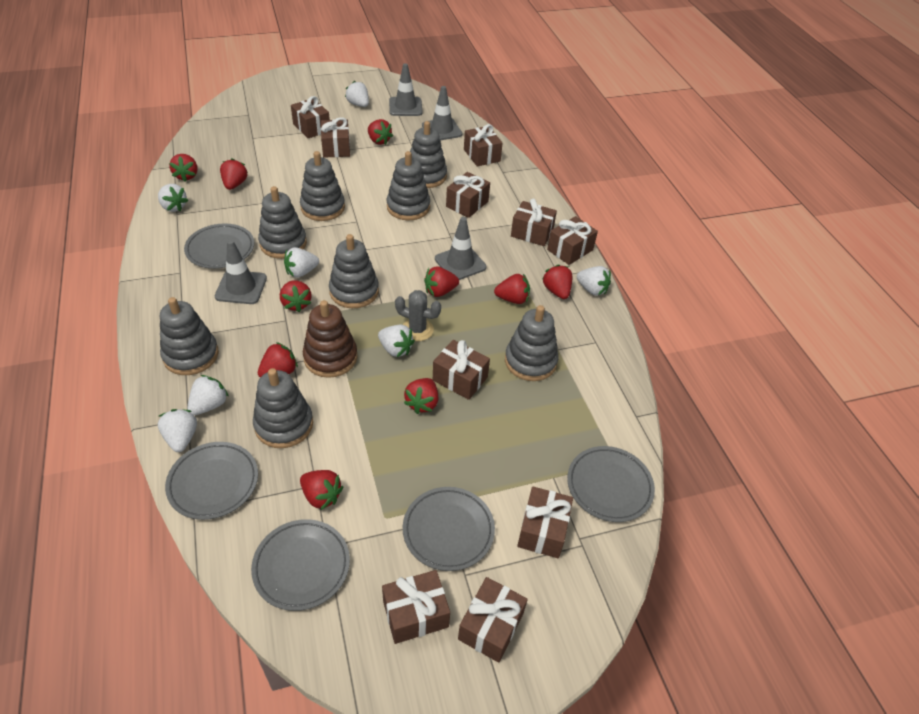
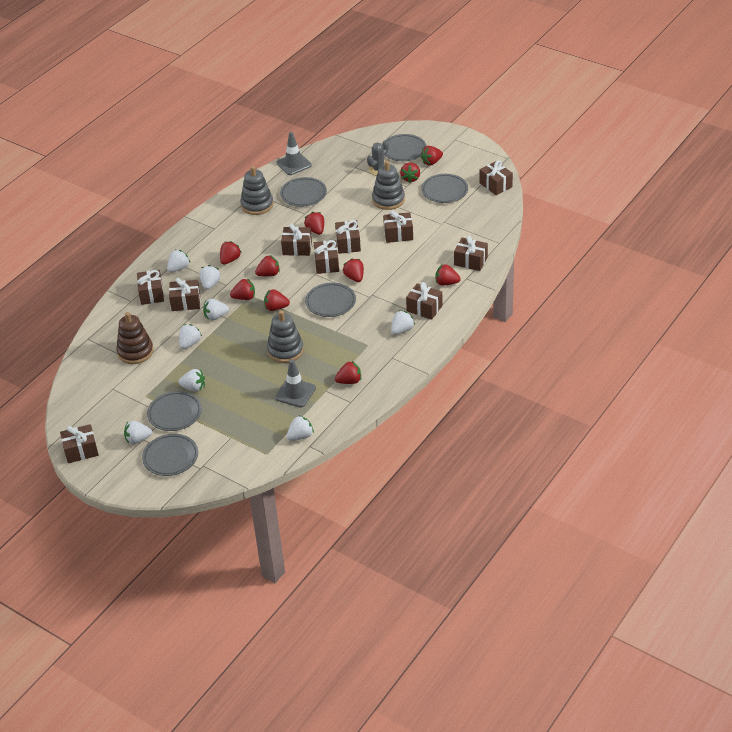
grey plate: [165,442,258,520] [184,223,255,269] [251,519,350,611] [403,487,495,571] [567,446,655,522] = 5 -> [142,434,198,476] [147,391,202,431] [280,177,327,206] [305,283,356,317] [385,134,426,161] [421,174,468,203] = 6
grey stacking toy: [160,297,219,375] [253,368,313,448] [258,186,307,259] [300,151,345,221] [329,234,379,308] [387,151,430,220] [410,121,447,188] [505,305,559,381] = 8 -> [240,166,273,215] [267,310,304,363] [372,161,405,210] = 3
grey traffic cone: [215,240,267,304] [389,63,423,116] [422,86,463,141] [435,217,487,280] = 4 -> [275,359,316,408] [276,132,312,175] = 2
white strawberry: [158,184,189,212] [158,409,197,452] [187,375,229,415] [284,247,319,278] [345,81,369,107] [378,325,415,357] [577,266,611,296] = 7 -> [124,421,152,444] [167,250,190,272] [178,369,205,392] [179,324,202,349] [199,265,221,290] [203,299,229,321] [287,415,314,441] [391,310,415,335] = 8

